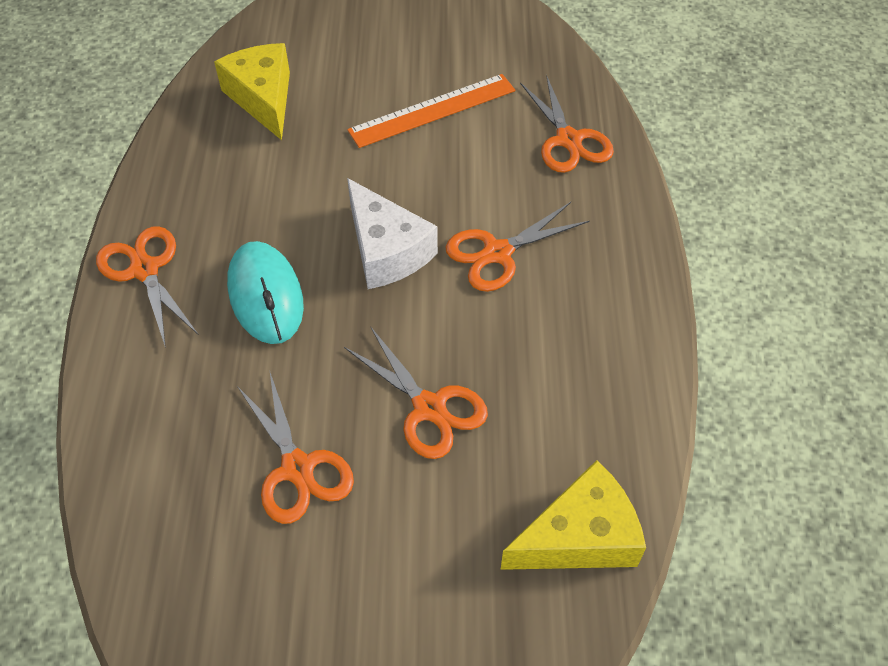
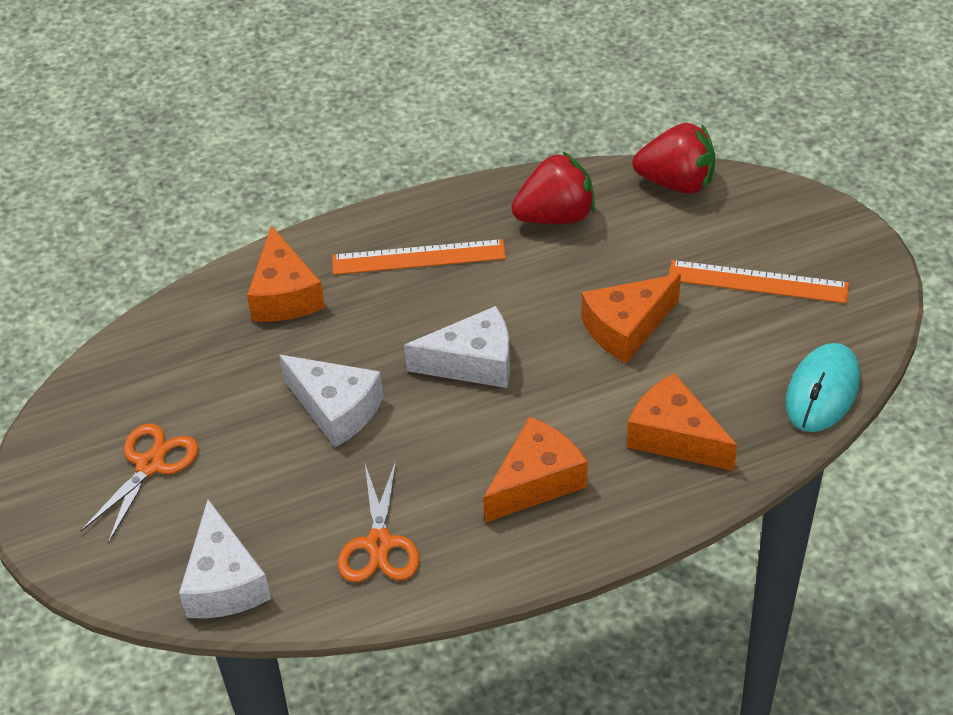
orange cheese: none = 0 -> [247,225,325,322] [483,417,588,523] [582,274,681,364] [627,373,737,471] = 4
orange ruler: [347,74,516,148] = 1 -> [332,239,506,275] [669,260,849,303] = 2
orange scissors: [96,226,198,348] [237,373,354,524] [344,326,488,459] [446,202,590,292] [520,75,614,173] = 5 -> [81,424,199,544] [338,461,420,582] = 2
red strawberry: none = 0 -> [511,152,595,224] [632,123,715,194] = 2
white cheese: [347,178,438,289] = 1 -> [179,500,271,619] [279,355,383,447] [404,306,510,388] = 3
yellow cheese: [214,43,290,140] [500,460,646,570] = 2 -> none = 0

